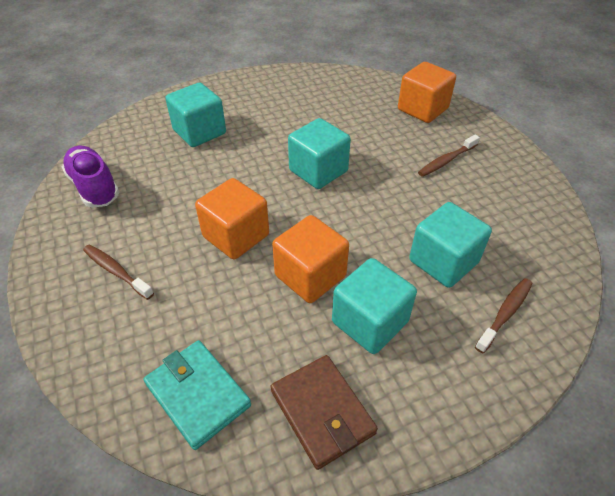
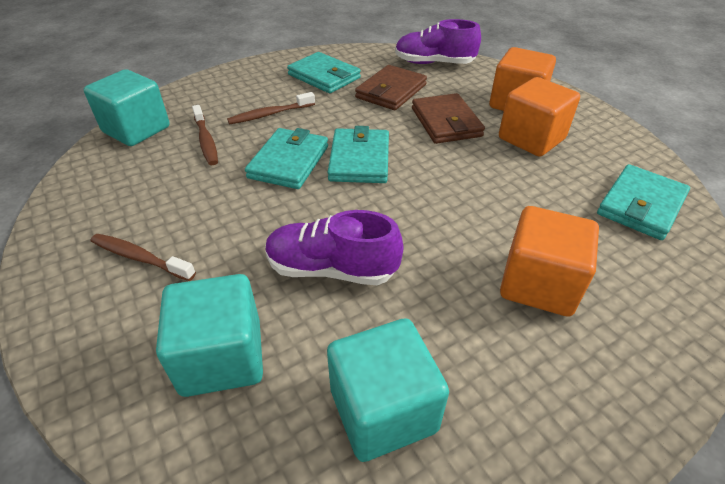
brown wallet: [271,355,378,470] = 1 -> [355,65,427,110] [412,93,485,144] = 2
purple shoe: [62,146,120,208] = 1 -> [265,210,403,285] [395,19,481,64] = 2
turquoise cube: [165,83,226,147] [288,118,351,189] [332,258,417,354] [409,202,492,288] = 4 -> [84,69,170,146] [156,274,263,397] [327,318,449,462] = 3
turquoise wallet: [144,340,251,450] = 1 -> [245,128,328,189] [287,52,361,93] [328,126,389,183] [597,164,690,240] = 4

